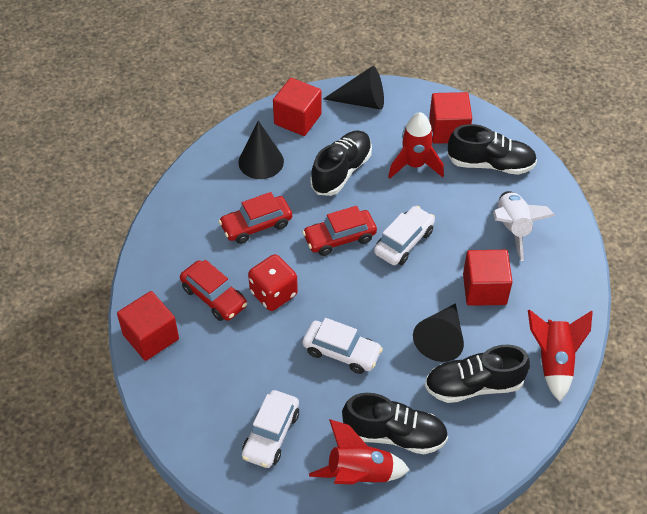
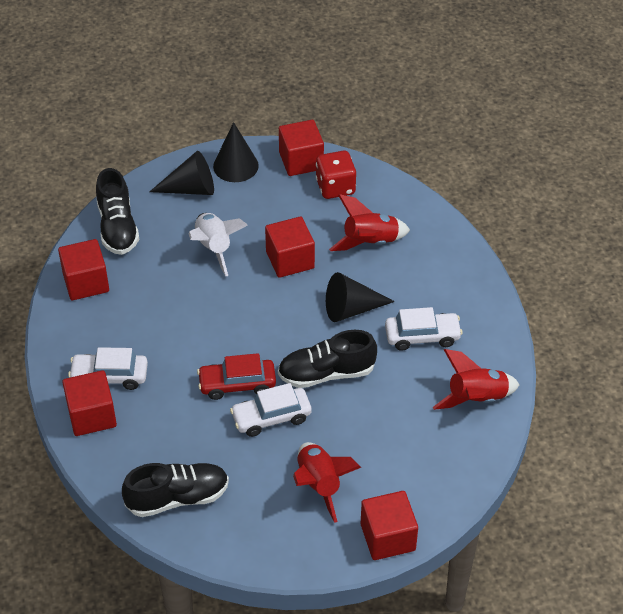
black shoe: [310,130,372,196] [342,393,448,454] [425,345,530,403] [447,124,537,175] = 4 -> [96,168,139,255] [122,463,229,517] [278,330,377,388] = 3
red car: [180,260,247,321] [219,192,292,244] [302,206,377,256] = 3 -> [197,353,276,400] = 1
red cube: [117,291,179,361] [273,78,322,136] [429,92,472,144] [463,250,513,306] = 4 -> [58,239,109,300] [62,370,117,436] [265,216,315,278] [279,120,324,176] [361,491,418,560] = 5

